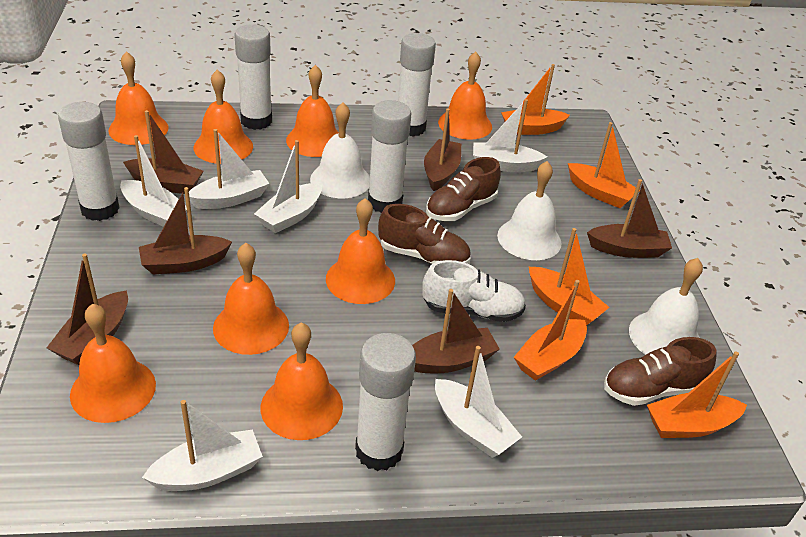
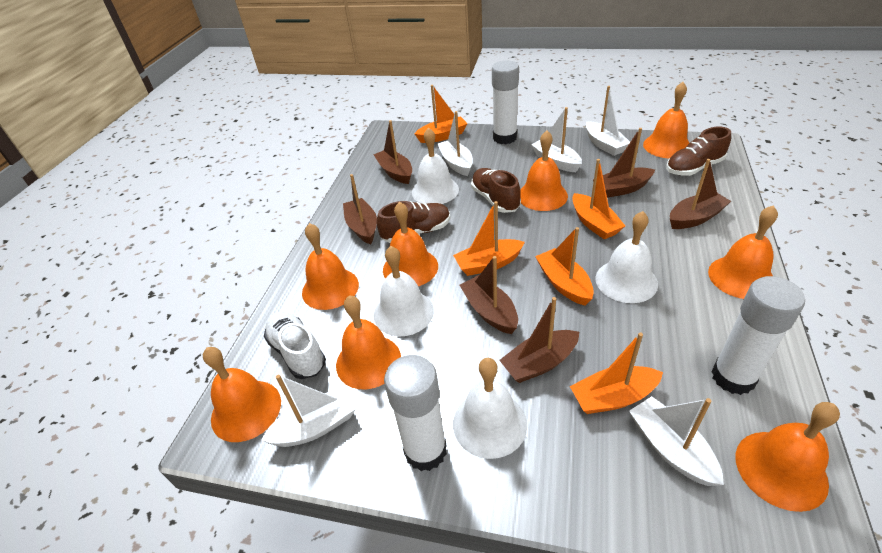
white bell: [310,103,370,198] [497,161,562,260] [629,258,703,355] = 3 -> [374,246,434,336] [412,127,459,204] [453,358,527,459] [595,211,658,303] = 4
white boat: [120,135,187,227] [142,400,263,491] [189,129,269,209] [254,140,322,233] [435,346,522,458] [473,99,547,172] = 6 -> [261,375,357,447] [438,111,473,176] [531,107,582,172] [586,86,630,156] [629,396,724,486] = 5
white glue stick: [58,102,120,221] [235,24,272,130] [355,333,416,471] [368,100,411,213] [398,33,436,137] = 5 -> [384,355,447,471] [492,61,519,144] [711,276,805,395] = 3

